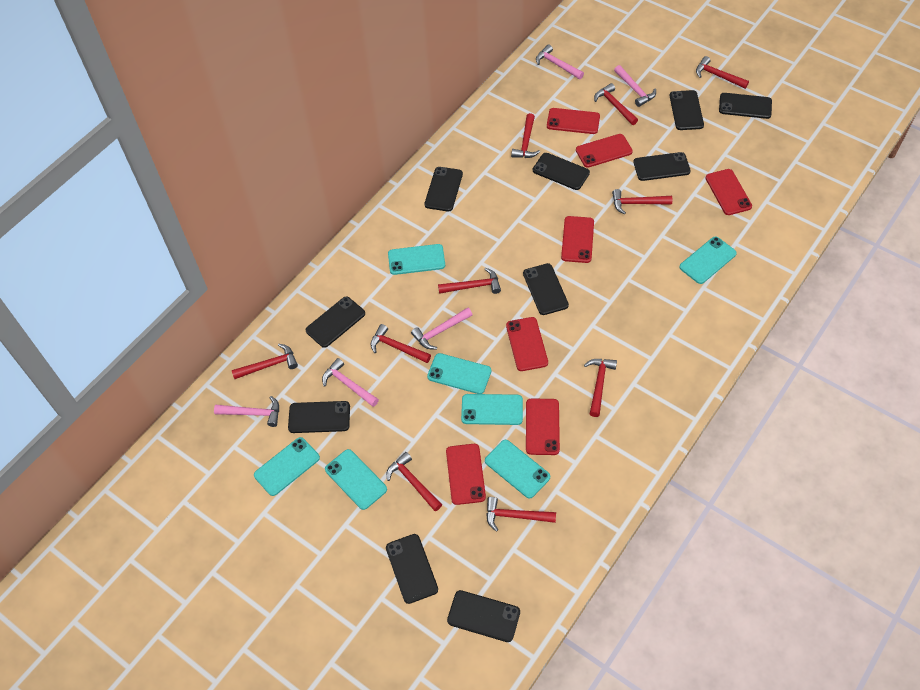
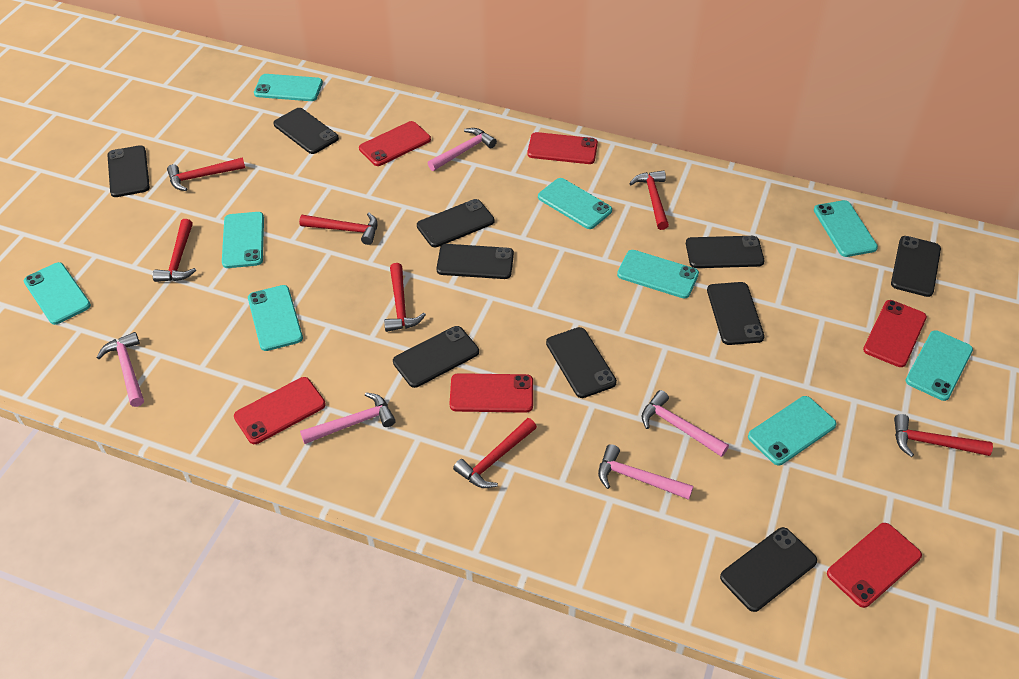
red hammer: [232,344,298,379] [370,324,431,363] [387,452,442,511] [438,268,501,294] [486,497,556,531] [511,113,540,158] [584,359,617,417] [594,83,638,125] [612,189,672,214] [696,56,749,89] = 10 -> [152,219,196,282] [167,157,245,191] [299,213,378,245] [384,263,426,332] [453,418,537,488] [629,170,669,230] [894,414,993,457] = 7
red phone: [446,444,486,505] [506,317,548,371] [526,399,560,455] [547,108,600,134] [561,216,594,263] [576,134,633,168] [705,169,752,215] = 7 -> [234,377,326,444] [359,121,431,166] [450,373,533,413] [527,132,598,164] [827,523,922,608] [863,300,927,367] = 6
turquoise phone: [254,437,320,496] [325,449,387,510] [388,244,445,275] [427,353,491,394] [461,394,523,425] [485,440,550,498] [679,236,737,284] = 7 -> [24,262,91,325] [222,212,264,268] [248,285,303,351] [254,74,323,101] [538,178,612,229] [617,250,699,299] [748,396,837,465] [814,200,878,257] [906,330,973,401] = 9

